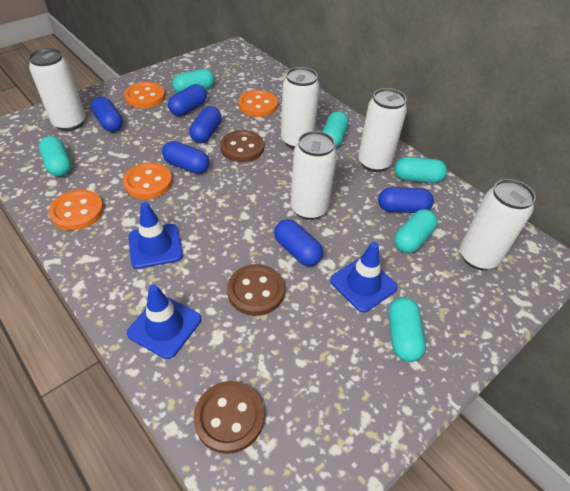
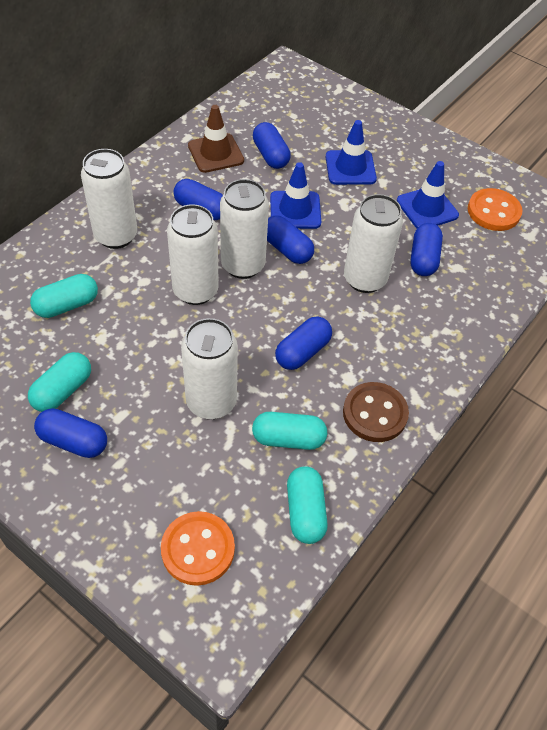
brown button: [194,381,264,454] [220,130,264,162] [227,264,285,316] = 3 -> [343,382,409,442] = 1
brown traffic cone: none = 0 -> [188,105,244,173] = 1
orange button: [48,190,104,230] [123,163,172,199] [124,82,165,108] [238,90,278,117] = 4 -> [161,511,235,586] [468,188,522,231] = 2
turquoise capsule: [39,136,72,177] [172,69,215,93] [323,111,349,148] [388,297,426,362] [394,209,437,253] [395,157,447,183] = 6 -> [28,352,91,412] [30,274,98,318] [252,412,327,450] [287,467,328,544] = 4

